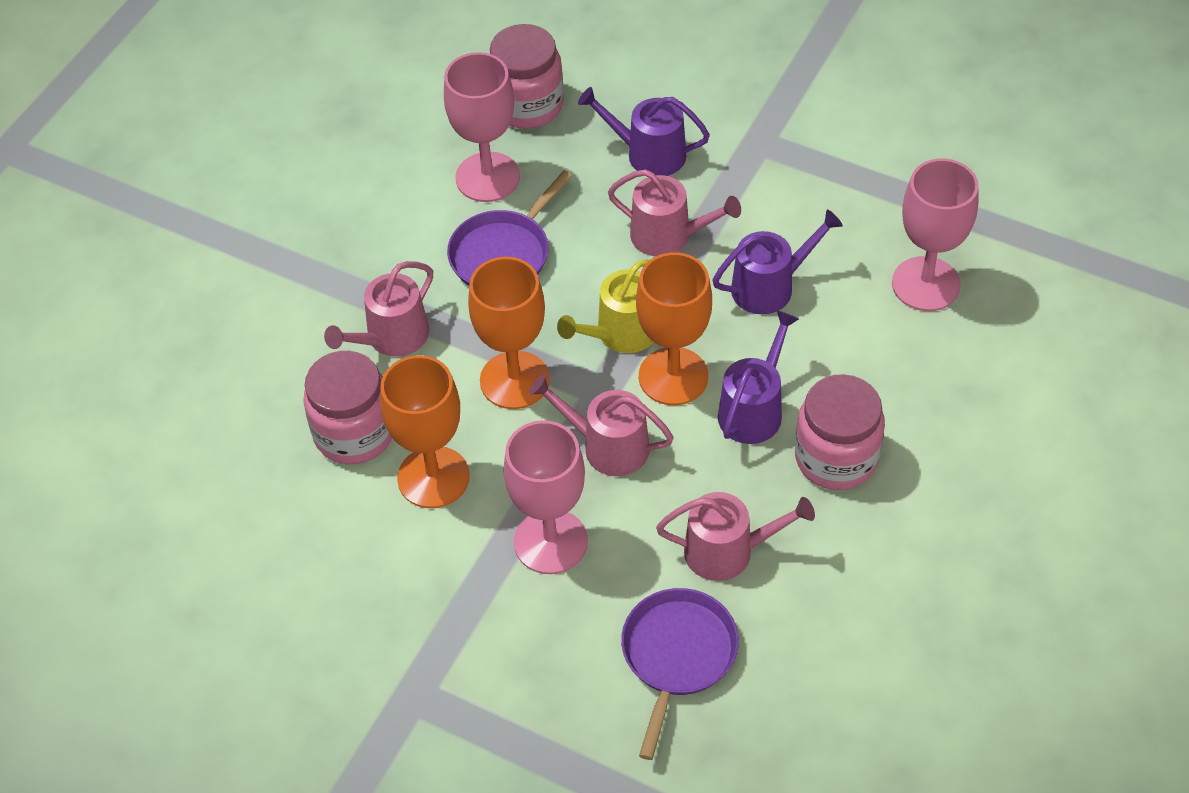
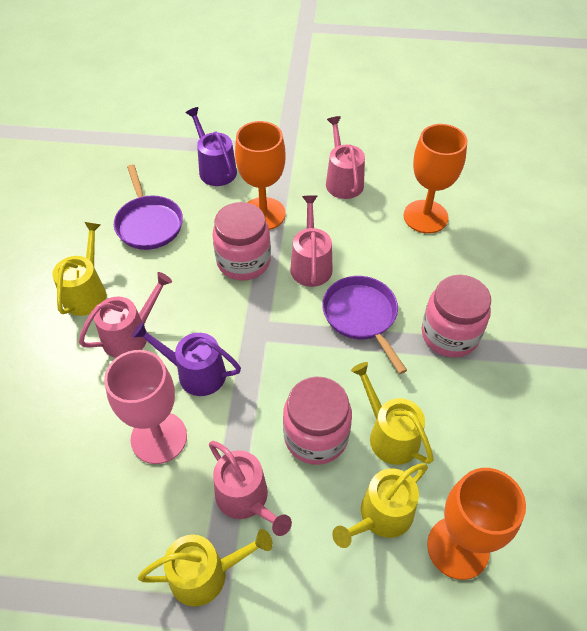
pink goblet: [444,52,520,202] [503,420,588,574] [892,158,979,311] = 3 -> [104,350,187,464] = 1
purple watering can: [578,87,710,176] [712,209,843,314] [718,311,799,444] = 3 -> [132,322,241,396] [185,107,237,186] = 2
yellow watering can: [557,260,654,353] = 1 -> [52,222,106,316] [138,529,273,607] [332,463,428,548] [351,362,434,465] = 4

